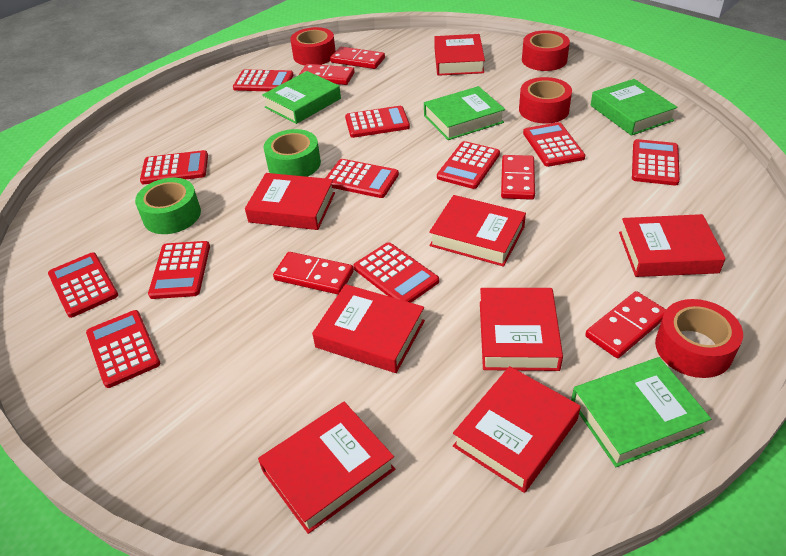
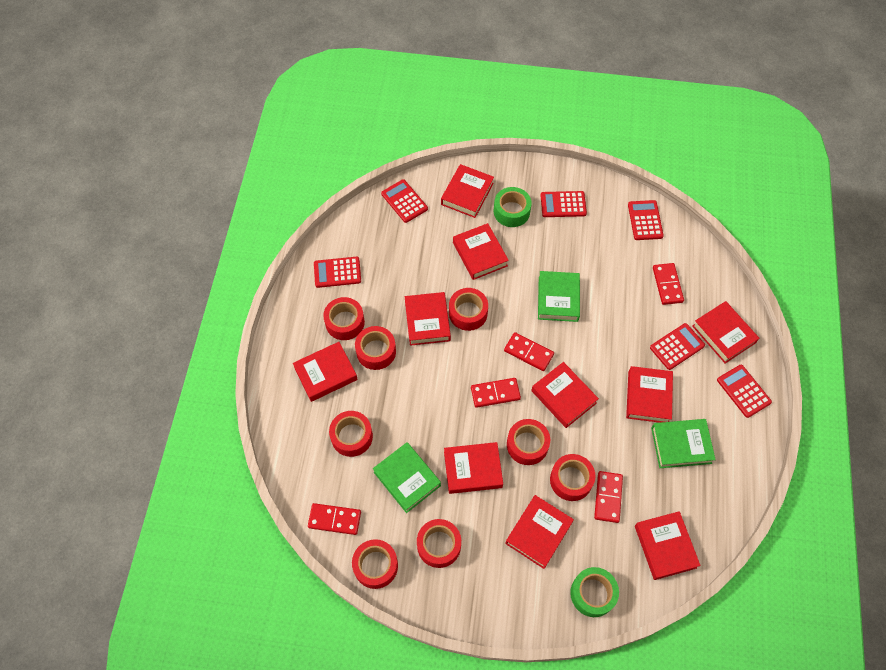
green book: [262,71,341,124] [424,86,505,140] [571,357,711,467] [591,79,678,136] = 4 -> [373,442,441,513] [538,271,580,322] [651,419,716,468] = 3
red book: [245,173,335,230] [258,402,395,534] [312,284,425,373] [429,195,526,267] [434,34,485,76] [453,366,581,493] [480,288,563,371] [619,214,726,277] = 8 -> [293,342,358,402] [405,292,451,346] [441,164,494,218] [444,442,503,494] [453,223,509,280] [505,495,574,569] [531,362,599,428] [626,366,673,423] [635,511,701,580] [692,301,759,363] = 10
red calculator: [48,252,118,318] [86,310,161,388] [140,150,208,184] [148,241,210,299] [233,69,294,91] [326,159,399,198] [345,106,410,138] [353,242,439,303] [437,141,500,189] [523,122,585,167] [632,139,680,186] = 11 -> [314,257,361,288] [381,179,428,223] [541,191,587,217] [628,200,664,240] [650,323,705,370] [717,365,772,418] = 6
red tape: [290,27,336,65] [519,77,572,123] [522,30,570,71] [655,299,743,378] = 4 -> [323,297,365,340] [329,411,373,457] [352,539,398,589] [355,326,396,370] [417,519,461,568] [449,288,488,331] [507,419,550,465] [550,454,596,501] = 8

